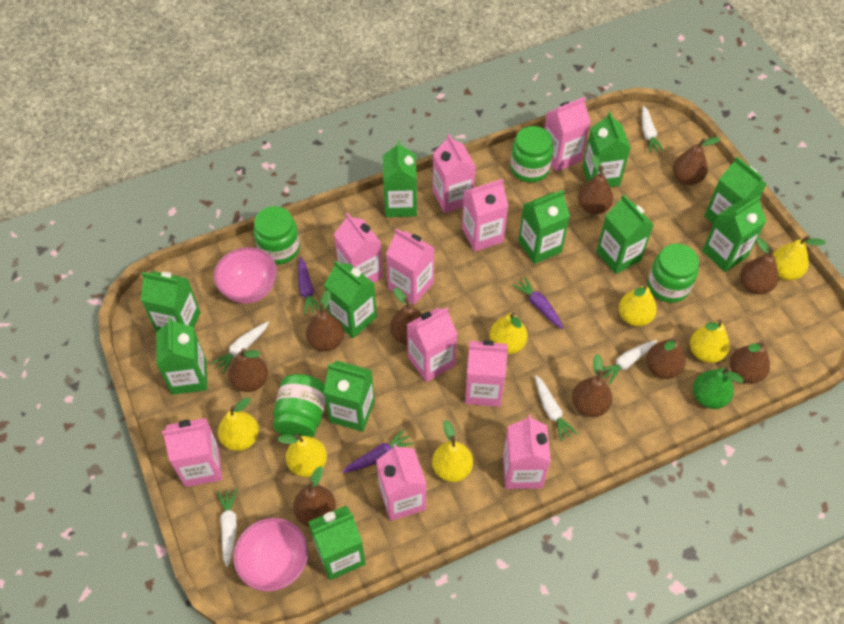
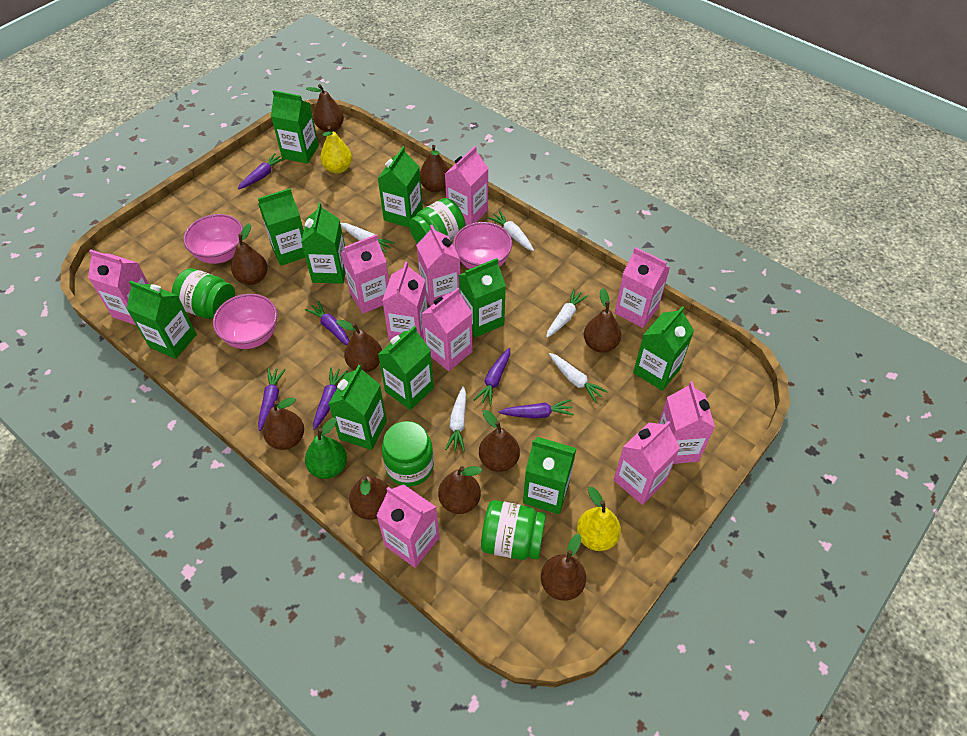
green carton: [141,271,201,332] [156,317,207,395] [308,505,366,580] [323,360,375,432] [324,261,377,338] [383,140,417,217] [518,190,570,264] [583,112,631,187] [596,195,654,274] [702,196,766,272] [704,157,767,224] = 11 -> [126,280,197,359] [258,188,305,266] [271,90,319,164] [301,203,345,284] [329,365,387,450] [378,147,423,228] [378,326,434,410] [458,258,506,337] [523,437,576,514] [633,306,694,391] = 10
pink bowl: [214,247,277,304] [233,518,308,591] = 2 -> [183,214,243,264] [213,294,277,349] [453,222,512,269] = 3
purple carrot: [298,257,320,315] [342,429,414,473] [512,277,564,329] = 3 -> [238,153,286,189] [258,368,286,431] [305,301,349,346] [313,367,348,430] [474,348,510,406] [499,399,574,419] = 6
yellow pear: [218,397,259,451] [277,434,327,477] [432,420,473,482] [489,312,528,354] [619,283,657,326] [690,319,730,363] [773,236,826,280] = 7 -> [320,126,352,173] [577,487,621,551] = 2

